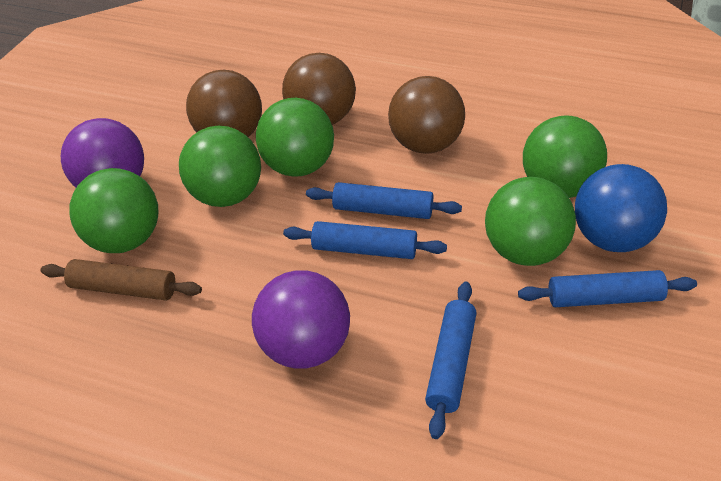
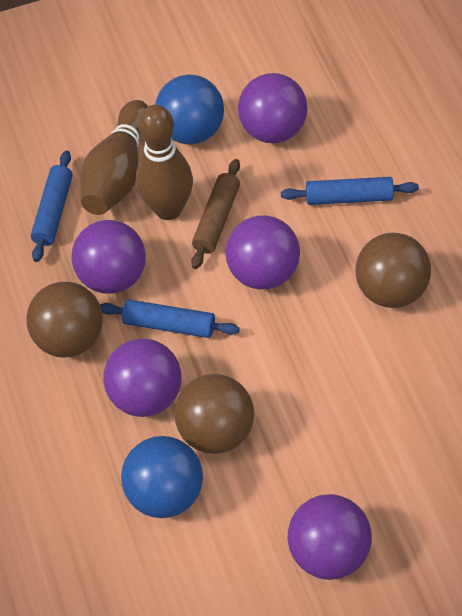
blue ball: [575,164,667,252] = 1 -> [121,436,203,518] [155,75,224,145] = 2
blue rolling pin: [283,221,447,259] [306,182,462,219] [425,281,477,439] [518,270,697,307] = 4 -> [31,150,73,262] [100,300,240,338] [281,177,419,205] = 3
brown bowling pin: none = 0 -> [80,100,148,215] [136,105,193,220] = 2
green ball: [69,168,158,253] [179,126,261,207] [256,98,334,177] [485,177,576,266] [523,115,607,198] = 5 -> none = 0
purple ball: [61,118,144,188] [252,270,350,369] = 2 -> [71,220,146,294] [103,338,181,417] [226,215,300,289] [238,73,308,143] [288,494,372,580] = 5

